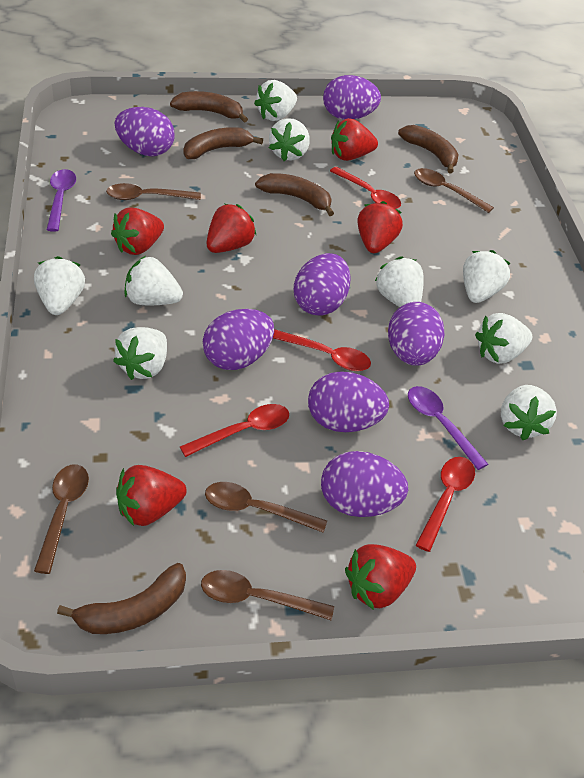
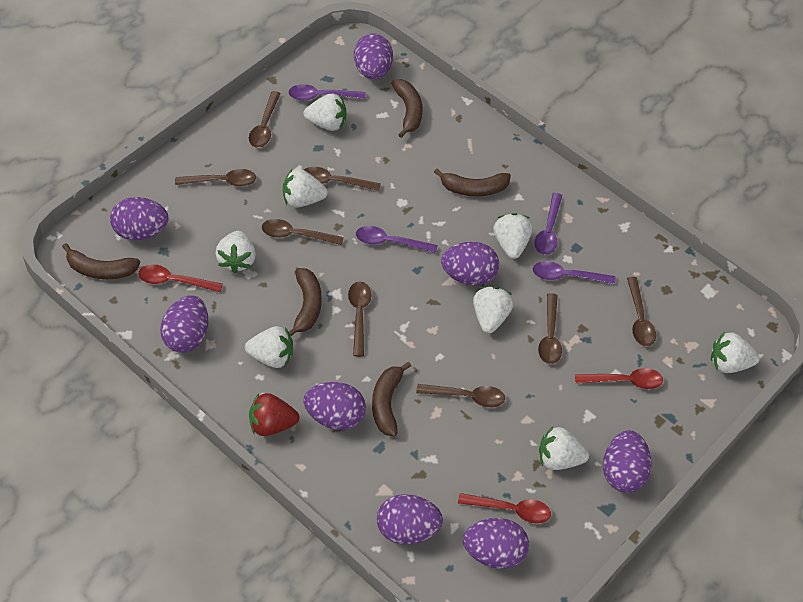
brown spoon: [34,464,89,574] [106,183,201,200] [201,570,334,620] [205,482,327,533] [414,168,494,213] = 5 -> [175,169,256,187] [249,91,281,148] [262,219,344,245] [304,167,381,191] [348,282,372,357] [416,384,505,407] [538,293,562,364] [627,277,656,346] = 8
purple egg: [115,107,175,156] [203,309,274,370] [294,253,351,316] [308,371,389,432] [321,451,408,517] [323,75,381,120] [388,302,445,366] = 7 -> [110,197,168,240] [160,296,208,353] [304,382,366,430] [354,33,393,80] [377,494,443,544] [441,242,499,286] [463,518,529,569] [603,430,652,493] = 8
purple spoon: [46,169,76,232] [408,386,488,470] = 2 -> [289,84,366,101] [356,226,438,253] [533,261,616,284] [534,193,562,255] = 4
red spoon: [180,404,289,457] [273,329,371,371] [330,167,401,209] [416,457,475,552] = 4 -> [138,264,223,292] [458,493,551,523] [575,368,663,389] = 3
red strawberry: [111,208,164,255] [116,465,187,526] [207,204,256,253] [331,118,378,161] [345,544,416,610] [357,201,403,253] = 6 -> [249,393,299,436] = 1
white strawberry: [34,256,85,315] [113,327,167,380] [124,256,183,305] [254,80,297,121] [269,118,310,161] [375,256,424,307] [463,250,511,303] [475,313,532,364] [501,385,557,440] = 9 -> [215,231,256,274] [245,326,293,368] [283,169,328,208] [304,94,346,131] [473,287,514,333] [493,213,532,259] [539,426,589,470] [711,332,760,373] = 8

